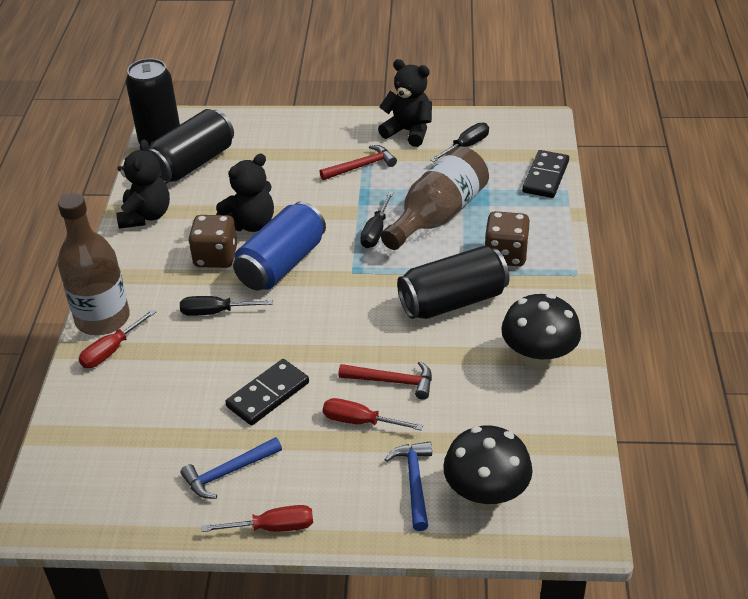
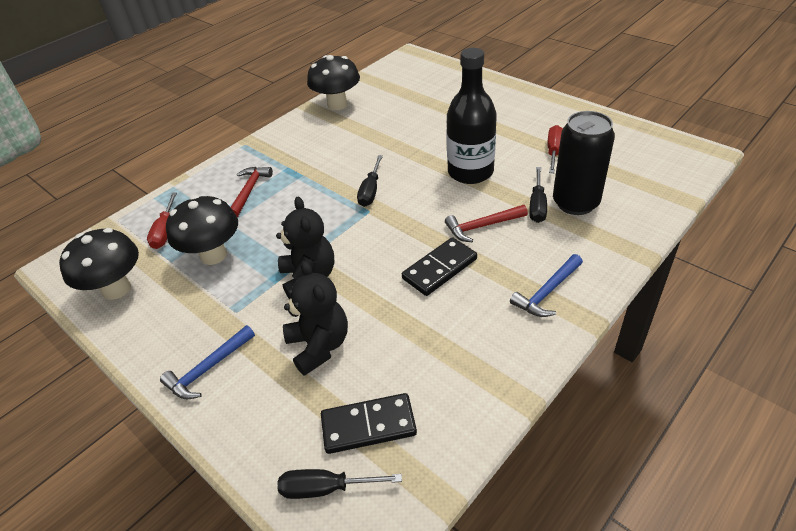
black bottle: none = 0 -> [447,48,497,184] = 1
black can: [126,58,180,146] [148,109,234,184] [397,246,510,319] = 3 -> [553,111,615,215] = 1
black mushroom: [443,425,533,510] [501,294,581,371] = 2 -> [59,228,139,300] [166,195,238,265] [307,55,360,110] = 3
black teddy bear: [116,139,170,229] [216,154,274,232] [378,59,432,147] = 3 -> [276,197,334,299] [283,261,348,376] = 2
blue can: [233,201,326,290] = 1 -> none = 0
brown bottle: [58,193,130,335] [381,146,489,250] = 2 -> none = 0
brown dice: [188,215,237,268] [485,211,530,266] = 2 -> none = 0
red screwdriver: [79,309,156,368] [202,505,313,532] [323,398,423,430] = 3 -> [147,192,177,249] [548,125,563,173] = 2

